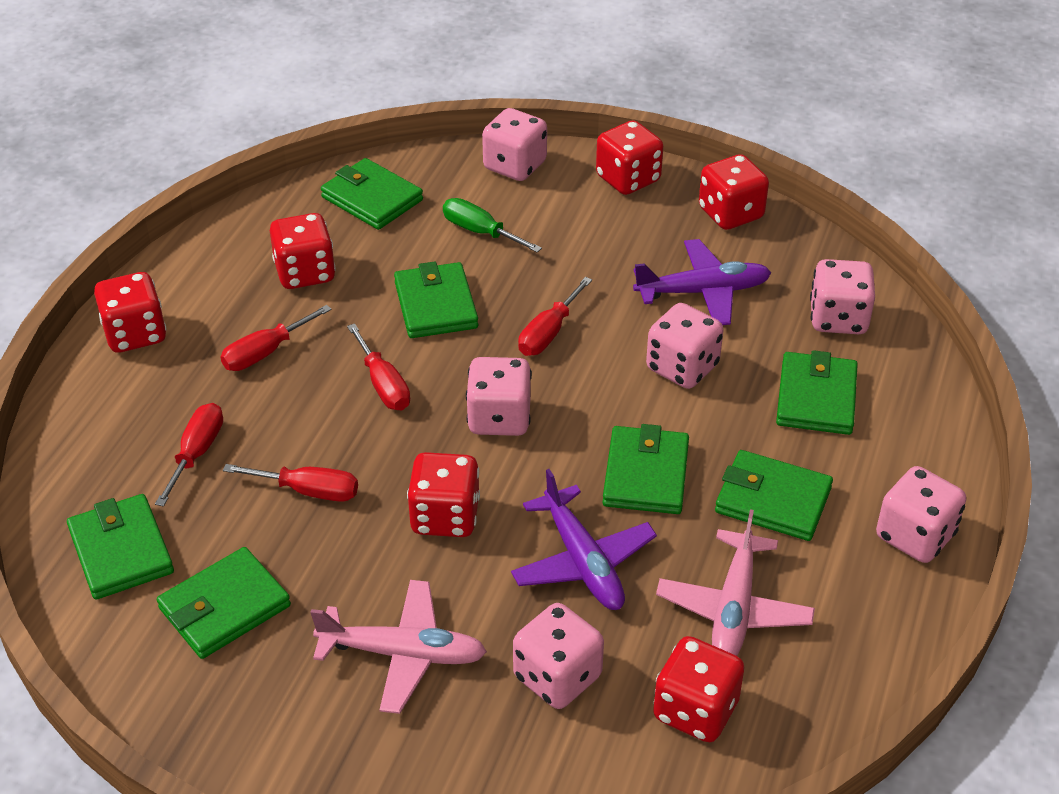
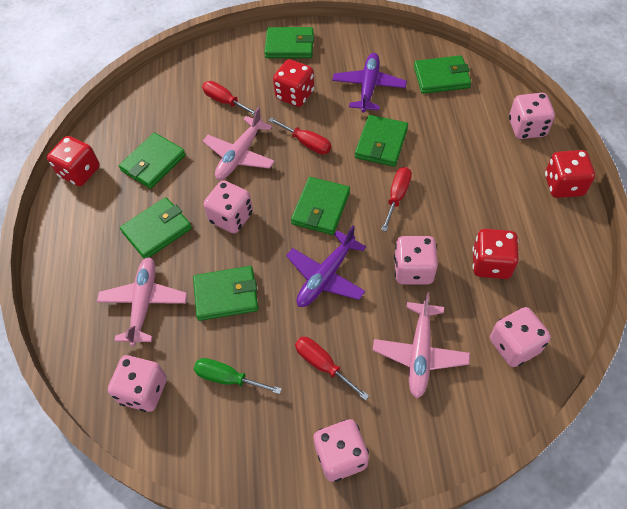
pink plane: [310,580,487,714] [656,509,815,656] = 2 -> [97,257,187,346] [203,107,275,180] [373,292,470,399] = 3
red dice: [94,272,167,353] [270,213,336,289] [407,452,480,537] [596,120,663,195] [653,636,745,742] [699,154,769,230] = 6 -> [47,136,100,186] [273,59,314,107] [472,229,519,279] [545,150,595,198] = 4
red screwdriver: [155,403,223,507] [220,305,332,371] [223,464,358,502] [347,323,410,410] [518,277,592,356] = 5 -> [202,81,255,115] [268,117,331,154] [295,337,369,401] [381,167,412,232] = 4

